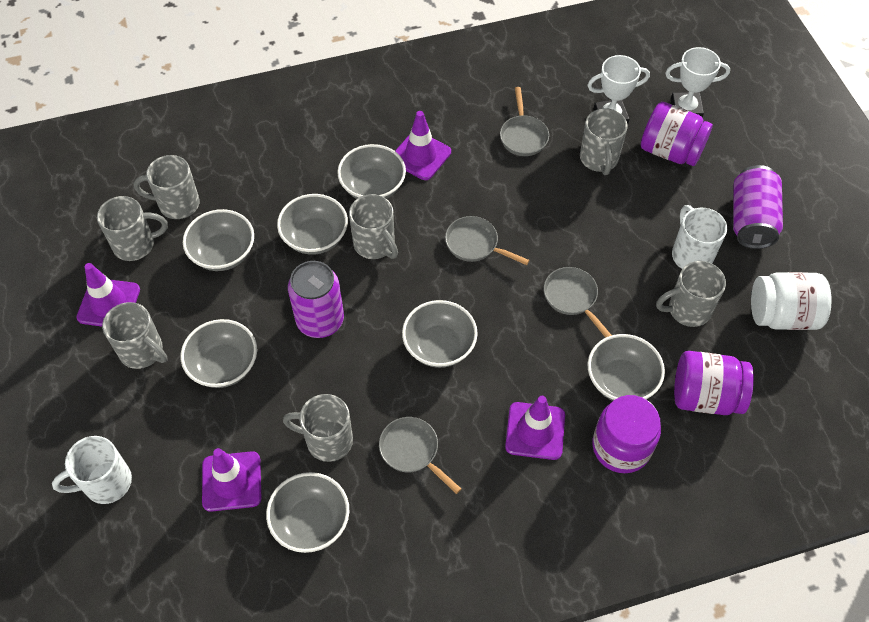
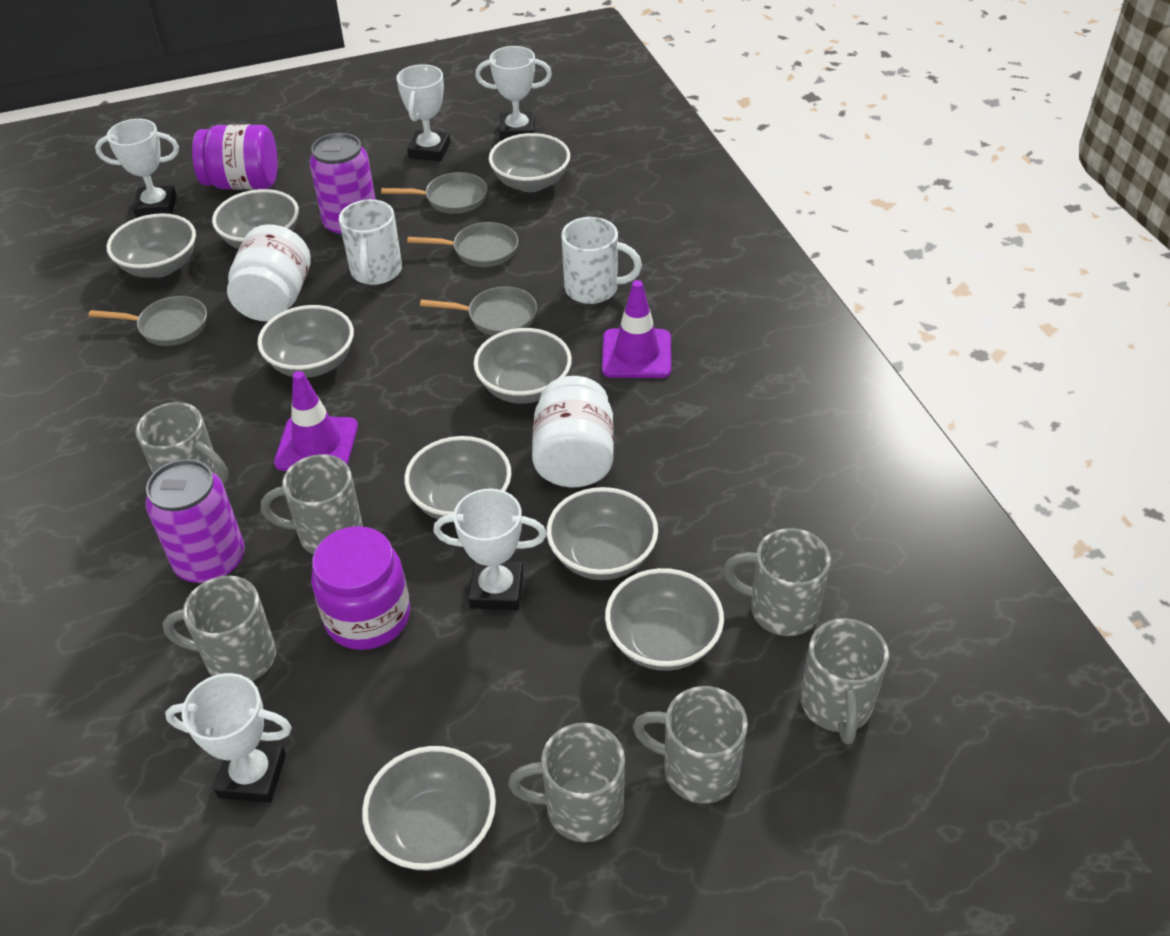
grey bowl: [181,319,257,388] [183,209,254,271] [266,472,349,553] [277,194,348,255] [337,144,406,199] [402,300,478,368] [588,334,665,401] = 7 -> [107,213,196,278] [212,189,299,249] [257,305,354,378] [362,746,496,871] [404,436,511,523] [474,328,572,404] [489,133,570,192] [546,487,658,580] [605,568,724,671] = 9
purple jar: [592,395,661,473] [641,102,713,166] [674,351,754,415] = 3 -> [192,124,277,190] [311,526,410,650] = 2
purple traffic cone: [76,263,140,327] [202,448,261,512] [395,111,451,180] [505,396,565,460] = 4 -> [274,371,358,471] [602,280,671,378] = 2
white jar: [751,272,832,330] = 1 -> [227,224,311,321] [532,376,614,487] = 2
white trophy: [587,55,650,125] [665,47,730,118] = 2 -> [95,119,179,218] [165,673,292,803] [397,64,450,161] [433,489,547,610] [475,46,552,141] = 5

